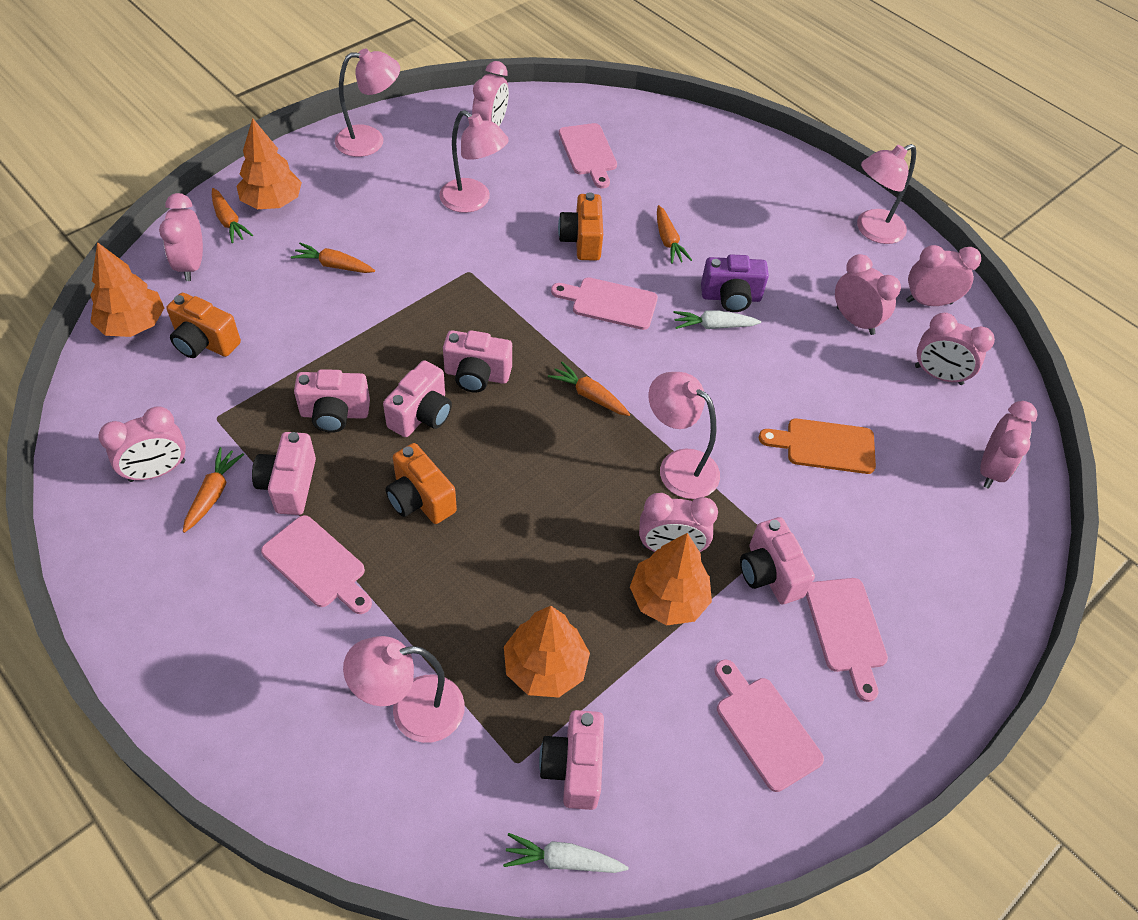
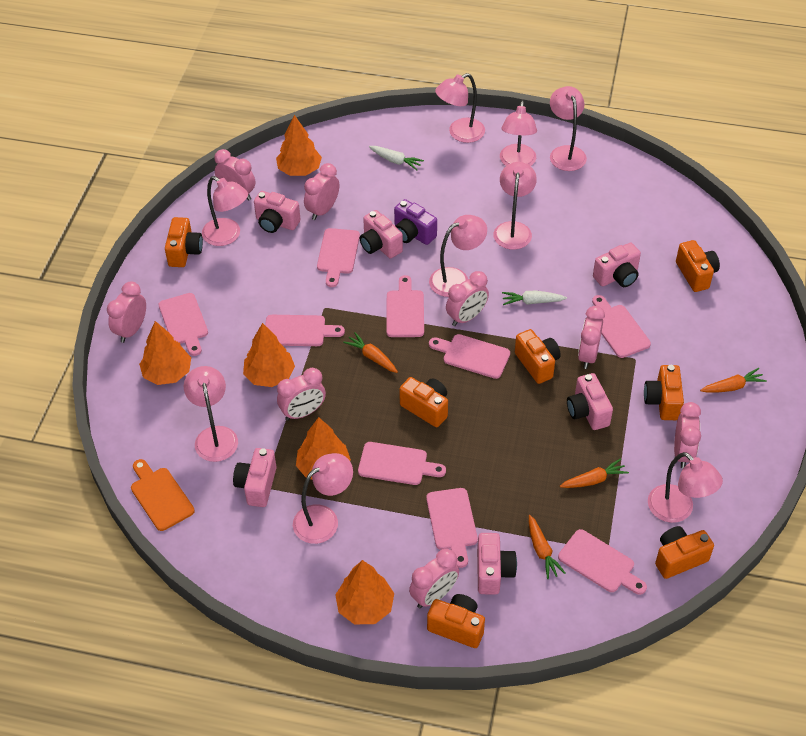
orange camera: [166,293,241,358] [385,443,457,524] [558,192,603,261] = 3 -> [165,217,203,267] [399,377,448,427] [427,594,485,648] [515,329,561,384] [644,365,684,420] [655,526,714,579] [676,240,720,292] = 7
orange carrot: [183,447,244,533] [212,188,253,243] [291,243,375,273] [548,362,630,416] [657,205,692,264] = 5 -> [343,332,398,373] [529,515,566,579] [560,458,629,488] [700,368,767,393] = 4
orange tree: [90,242,164,337] [237,118,302,209] [504,606,590,698] [630,533,712,625] = 4 -> [139,321,191,385] [243,323,295,387] [276,115,322,176] [296,417,351,480] [335,560,394,624] = 5
pink cutting board: [261,515,372,614] [551,277,658,330] [559,123,617,188] [715,659,824,792] [806,578,888,702] = 5 -> [159,293,208,356] [265,315,345,346] [317,228,360,287] [358,442,446,485] [386,275,424,337] [426,488,478,568] [429,334,510,379] [558,529,647,595] [592,295,651,358] = 9
pink lamp: [335,48,400,157] [343,636,465,743] [439,110,509,213] [648,372,720,499] [857,144,916,244] = 5 -> [184,366,238,462] [202,176,248,246] [293,453,353,544] [429,215,487,297] [435,73,485,143] [493,162,537,250] [500,100,537,166] [550,86,587,171] [648,452,723,523] = 9

